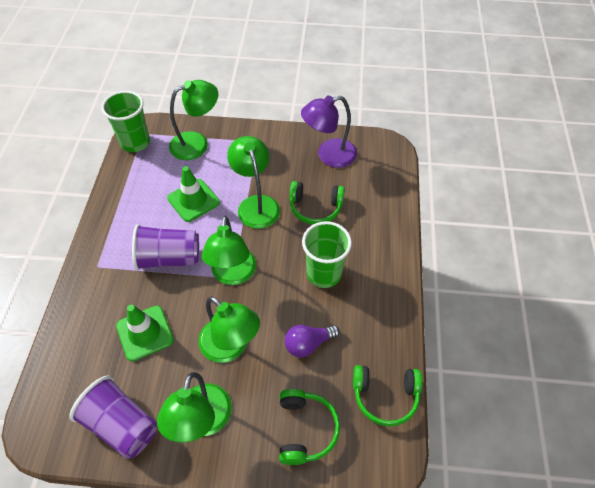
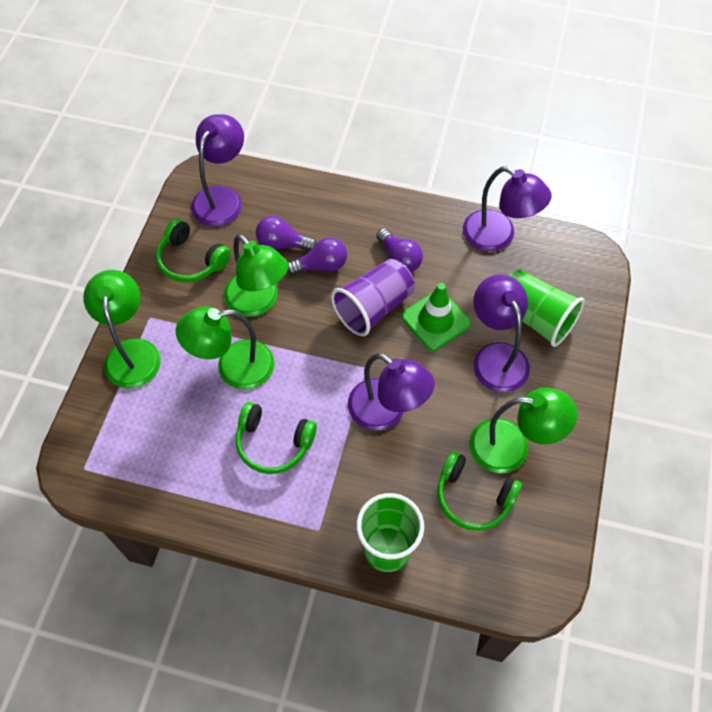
green lamp: [157,372,232,443] [169,80,218,160] [198,296,260,363] [202,216,256,285] [227,136,280,229] = 5 -> [83,270,161,388] [176,307,274,390] [224,234,288,317] [469,388,577,473] = 4
green traffic cone: [116,305,174,361] [167,166,220,222] = 2 -> [401,283,471,351] = 1
purple cup: [69,375,157,459] [132,224,199,270] = 2 -> [331,259,414,336] = 1
purple lamp: [301,95,357,168] = 1 -> [191,114,244,226] [348,353,435,430] [463,167,552,252] [473,275,530,392] = 4
purple light bulb: [285,325,340,357] = 1 -> [256,216,317,251] [287,237,347,275] [376,228,423,272] = 3

